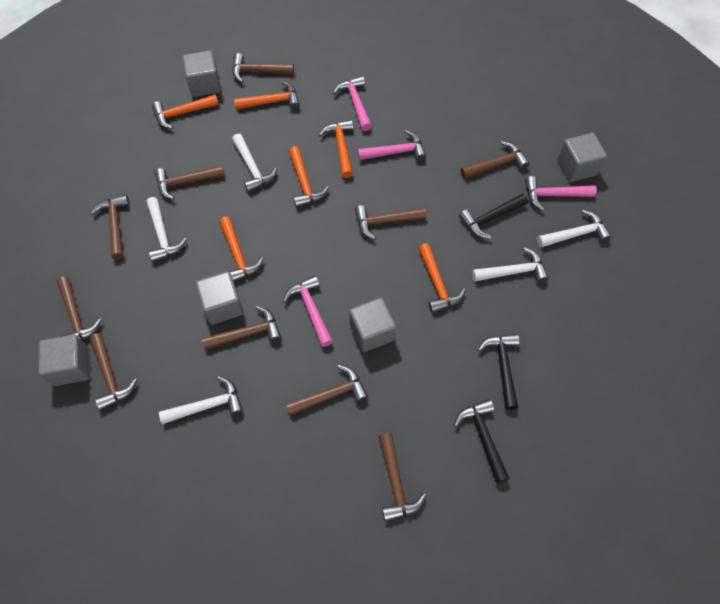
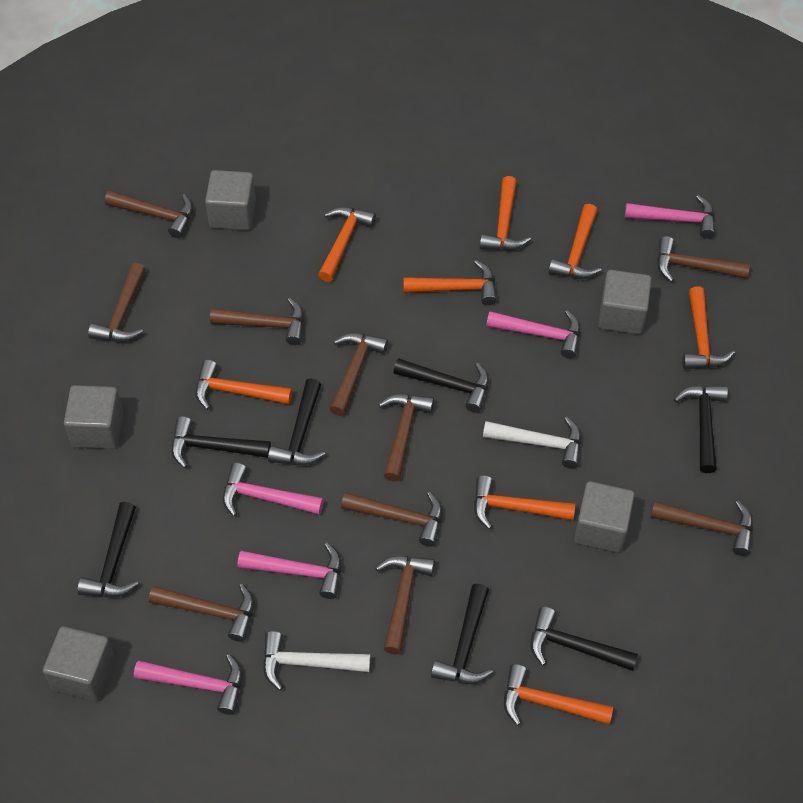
black hammer: [454,399,509,484] [459,193,528,239] [478,333,520,410] = 3 -> [78,502,139,597] [172,416,271,468] [268,378,325,465] [393,358,489,413] [431,584,493,684] [531,607,638,671] [674,386,728,473] = 7
orange hammer: [152,94,219,129] [219,216,264,282] [234,81,300,110] [289,146,329,208] [319,119,354,178] [418,243,466,313] = 6 -> [196,360,292,410] [318,207,376,282] [403,260,497,305] [474,475,575,529] [480,176,531,251] [504,664,613,726] [548,204,601,279] [682,287,735,369] = 8
pink hammer: [283,275,333,347] [333,76,372,131] [358,130,426,161] [525,176,597,211] = 4 -> [134,654,242,715] [223,463,324,516] [237,543,341,599] [486,310,580,358] [625,195,715,239] = 5
white hammer: [146,197,187,262] [159,376,243,424] [232,134,277,192] [472,247,549,283] [537,210,611,247] = 5 -> [263,631,370,690] [483,417,581,468] = 2

